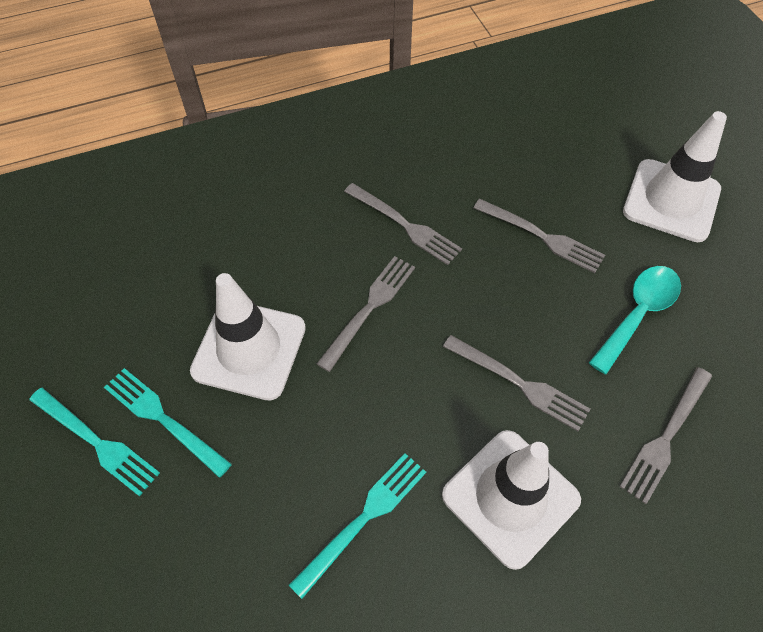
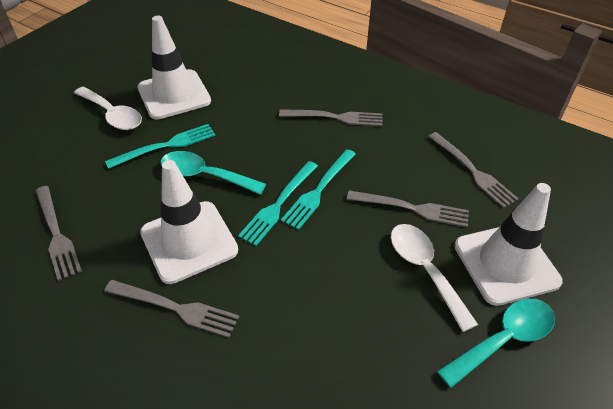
turquoise spoon: [589,266,681,375] = 1 -> [161,151,266,195] [437,298,555,388] = 2
white spoon: none = 0 -> [74,86,142,130] [391,224,478,332] = 2

